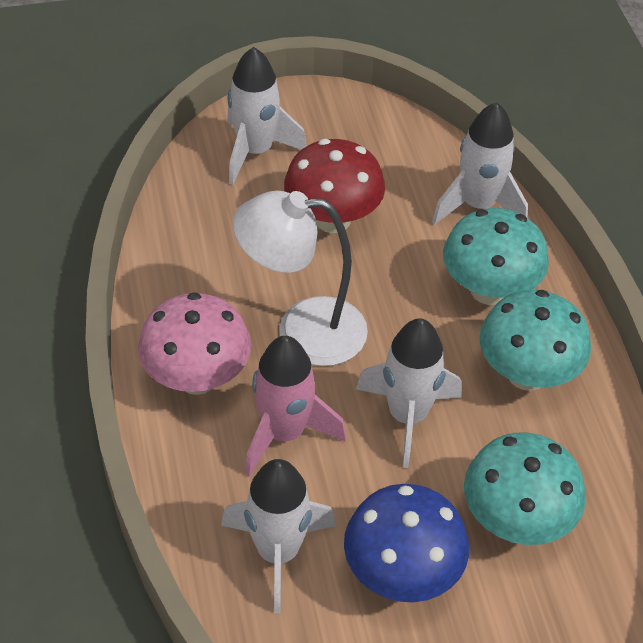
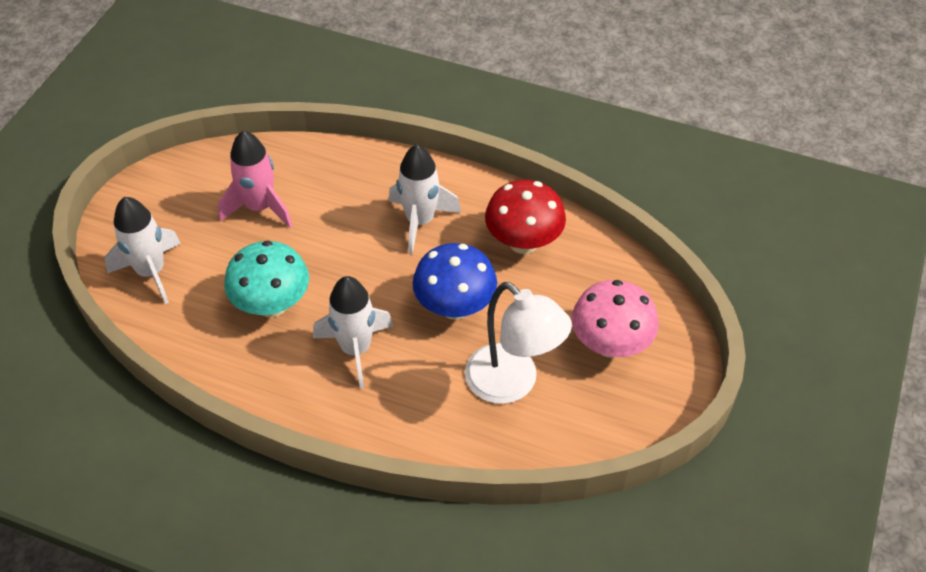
turquoise mushroom: [443,208,549,305] [464,433,586,545] [479,290,591,391] = 3 -> [224,241,309,317] = 1
white rocket: [221,459,336,613] [227,47,307,185] [356,319,462,468] [432,102,528,225] = 4 -> [105,197,181,304] [313,276,393,389] [389,145,461,254] = 3

